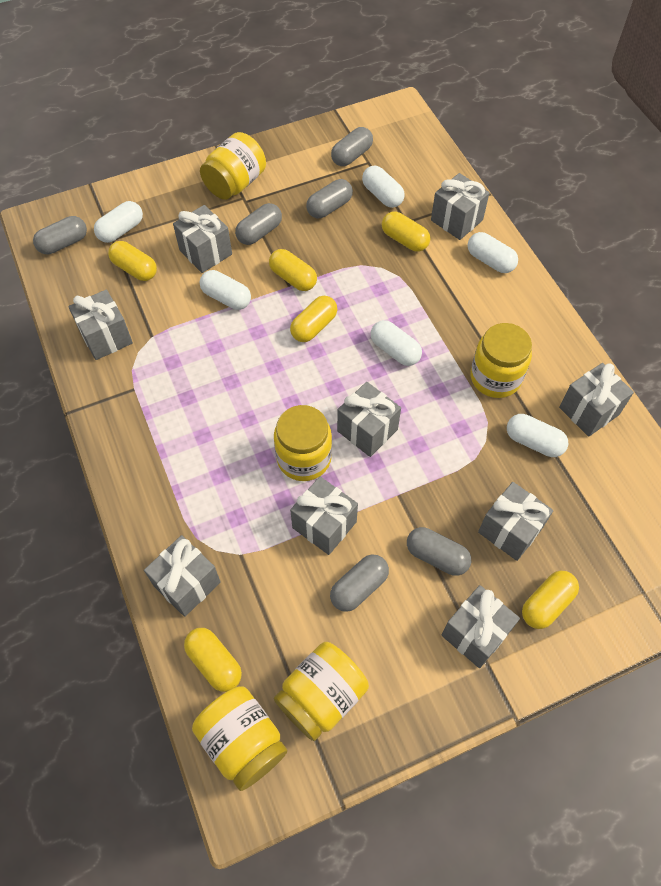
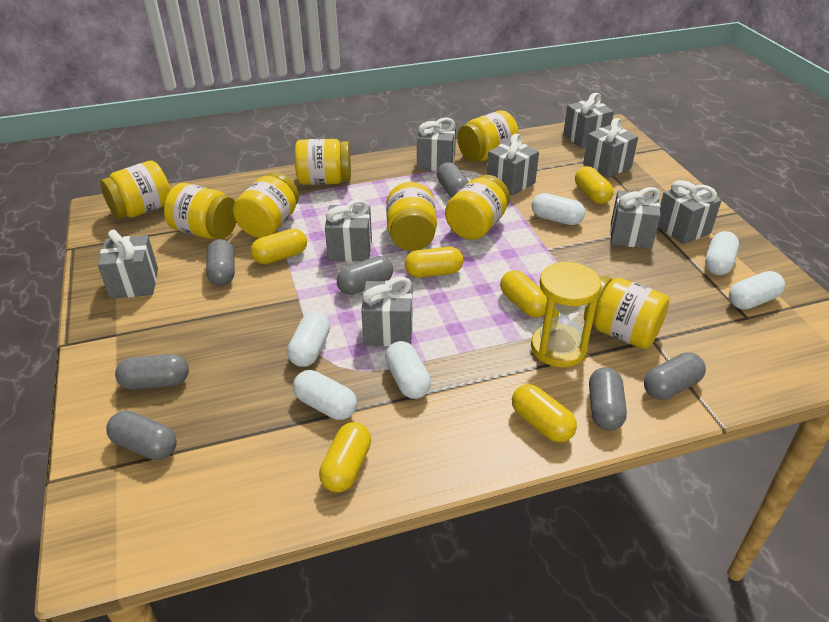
grey capsule: [33,216,87,254] [235,203,282,245] [306,179,353,218] [330,555,389,612] [331,127,373,166] [407,527,471,576] = 6 -> [106,411,177,460] [115,354,189,390] [206,239,235,286] [337,256,393,295] [437,162,469,197] [589,367,627,431] [644,352,706,400] = 7
yellow hourglass: none = 0 -> [531,262,601,367] = 1
yellow jar: [192,686,287,791] [200,132,266,200] [274,405,332,481] [274,642,369,741] [470,323,532,398] = 5 -> [100,161,170,219] [164,183,236,239] [233,172,299,238] [295,139,351,185] [386,182,437,251] [445,175,510,240] [457,110,519,162] [584,276,669,349] = 8

